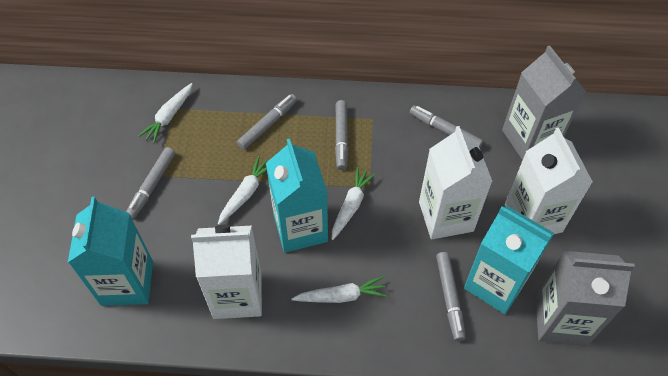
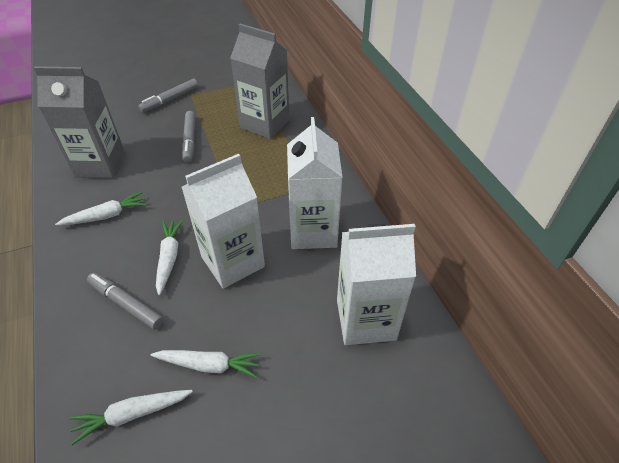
grey marker: [126,147,175,219] [237,94,297,150] [335,100,348,170] [410,105,483,148] [436,252,466,341] = 5 -> [87,273,164,330] [138,78,198,113] [182,111,195,163] = 3
turquoise carton: [68,197,153,306] [266,139,328,253] [464,206,554,314] = 3 -> none = 0

